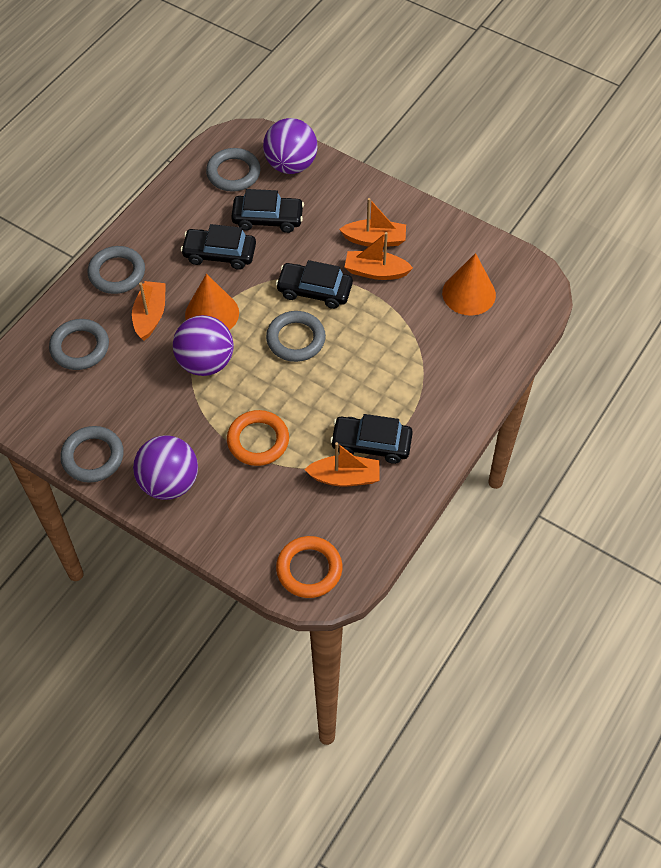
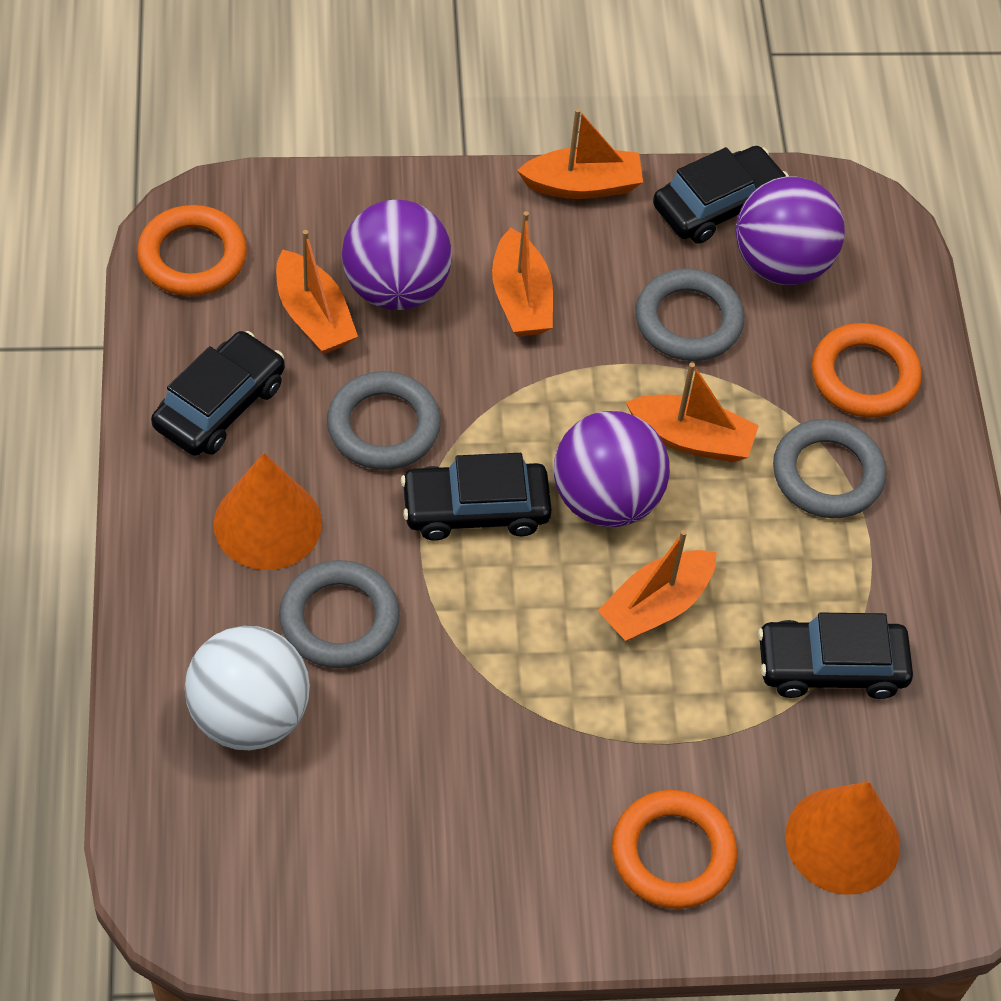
grey ring: [49,319,109,370] [60,426,124,483] [88,246,145,294] [206,148,261,192] [266,311,326,362] = 5 -> [279,560,400,668] [327,371,441,470] [635,268,744,361] [773,419,886,518] = 4
orange boat: [132,281,166,340] [304,442,380,487] [339,198,406,247] [345,232,413,280] = 4 -> [276,230,358,354] [492,211,553,337] [517,108,643,199] [597,530,717,641] [625,362,759,462] = 5
orange ring: [227,410,289,466] [276,536,342,598] = 2 -> [137,205,247,296] [612,790,737,909] [812,323,922,418] = 3
white ball: none = 0 -> [185,626,310,750] = 1

